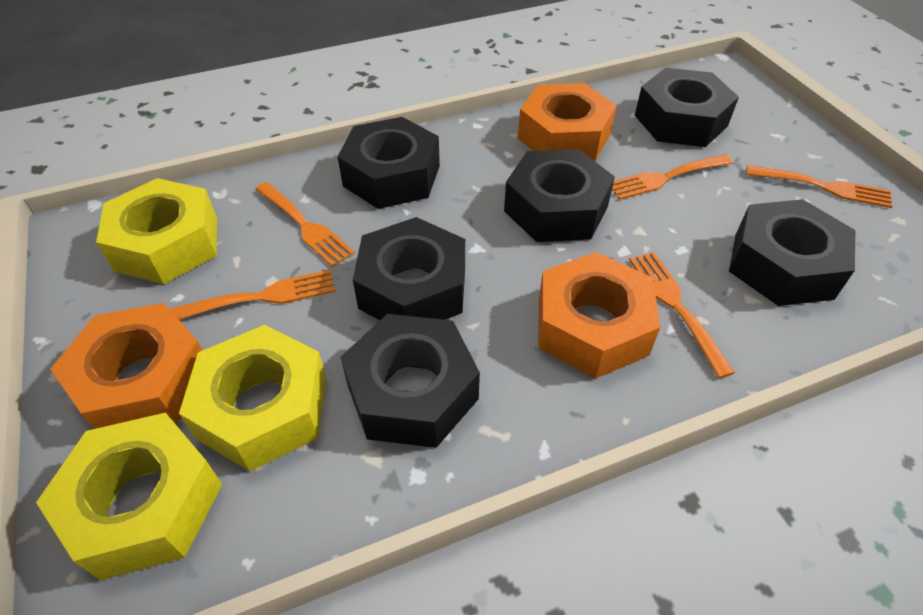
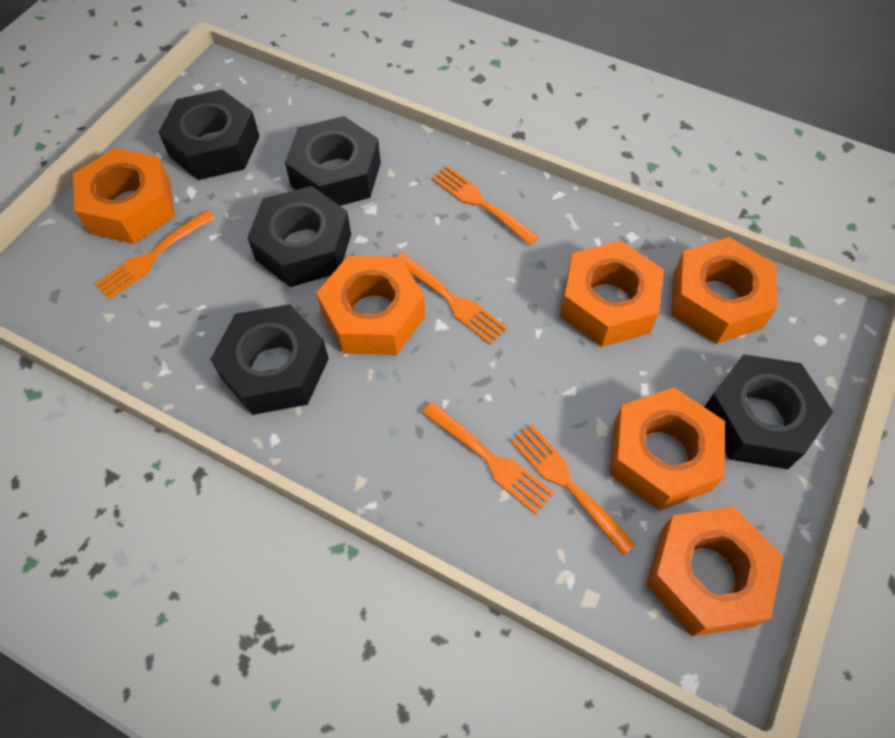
black nut: [338,117,440,209] [341,314,480,448] [353,217,465,320] [504,149,615,242] [635,68,739,147] [729,199,855,306] = 6 -> [158,89,260,180] [210,304,329,415] [247,186,351,287] [285,116,381,206] [704,354,833,469] = 5
orange nut: [51,303,202,429] [518,83,617,161] [539,252,660,379] = 3 -> [73,148,175,244] [316,256,425,355] [560,241,664,347] [610,387,725,511] [647,507,783,636] [671,237,777,344] = 6
yellow nut: [36,413,223,581] [96,178,217,284] [179,325,327,471] = 3 -> none = 0

